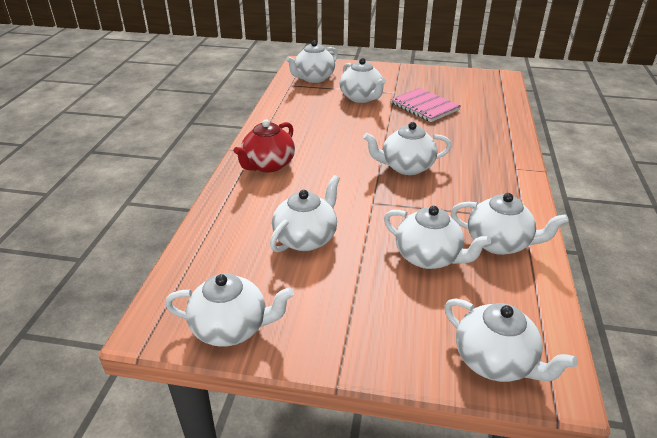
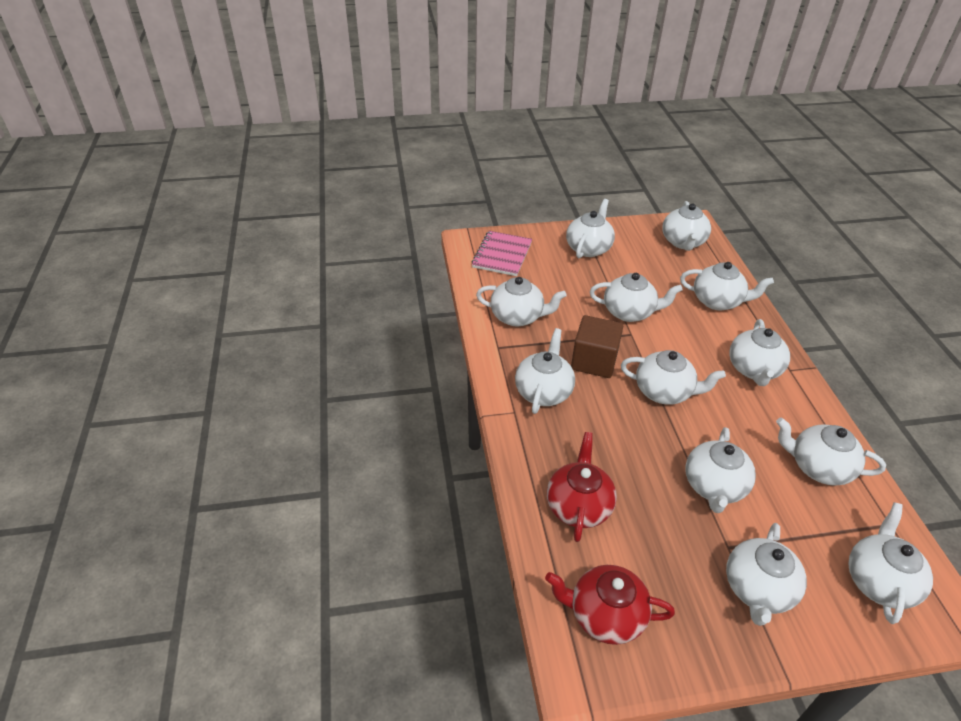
brown cube: none = 0 -> [571,315,623,378] = 1
red teapot: [234,119,295,172] = 1 -> [545,565,675,645] [547,432,617,542] = 2
white teapot: [165,273,294,347] [270,175,340,252] [286,40,338,83] [340,58,386,103] [363,122,452,175] [384,206,491,269] [444,298,578,382] [451,193,569,255] = 8 -> [476,277,567,327] [515,328,575,414] [566,199,615,258] [590,273,683,322] [621,350,726,405] [662,201,711,251] [680,262,774,310] [686,427,756,513] [726,523,807,626] [729,319,790,386] [776,417,886,486] [848,502,933,624] = 12

